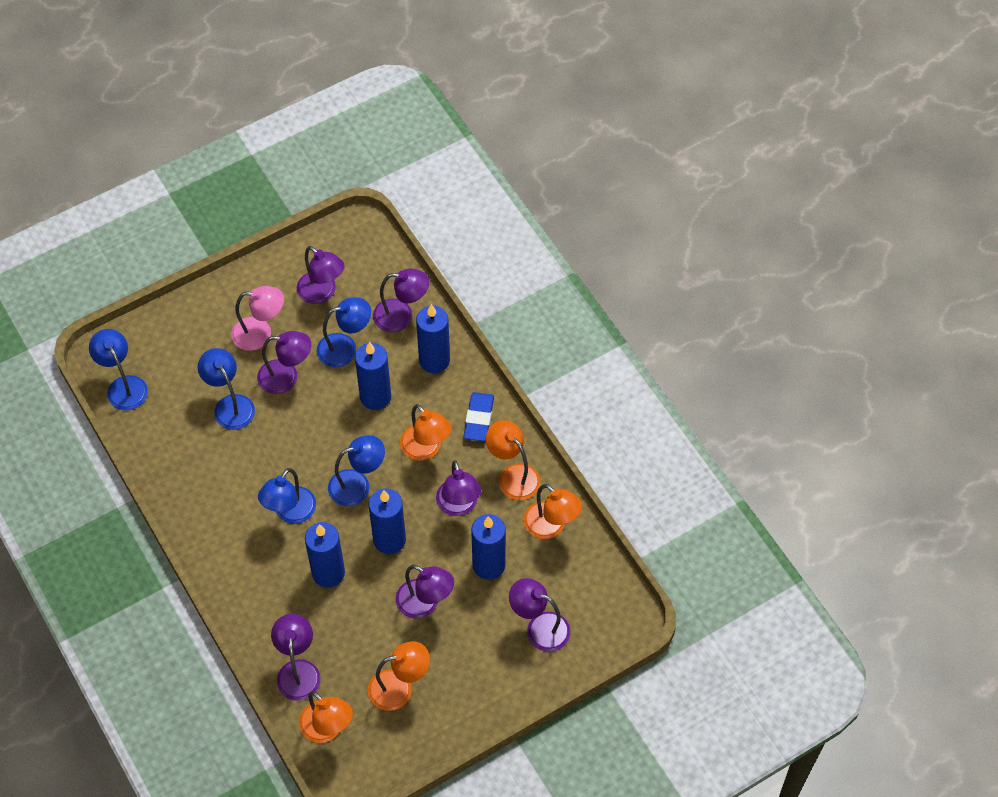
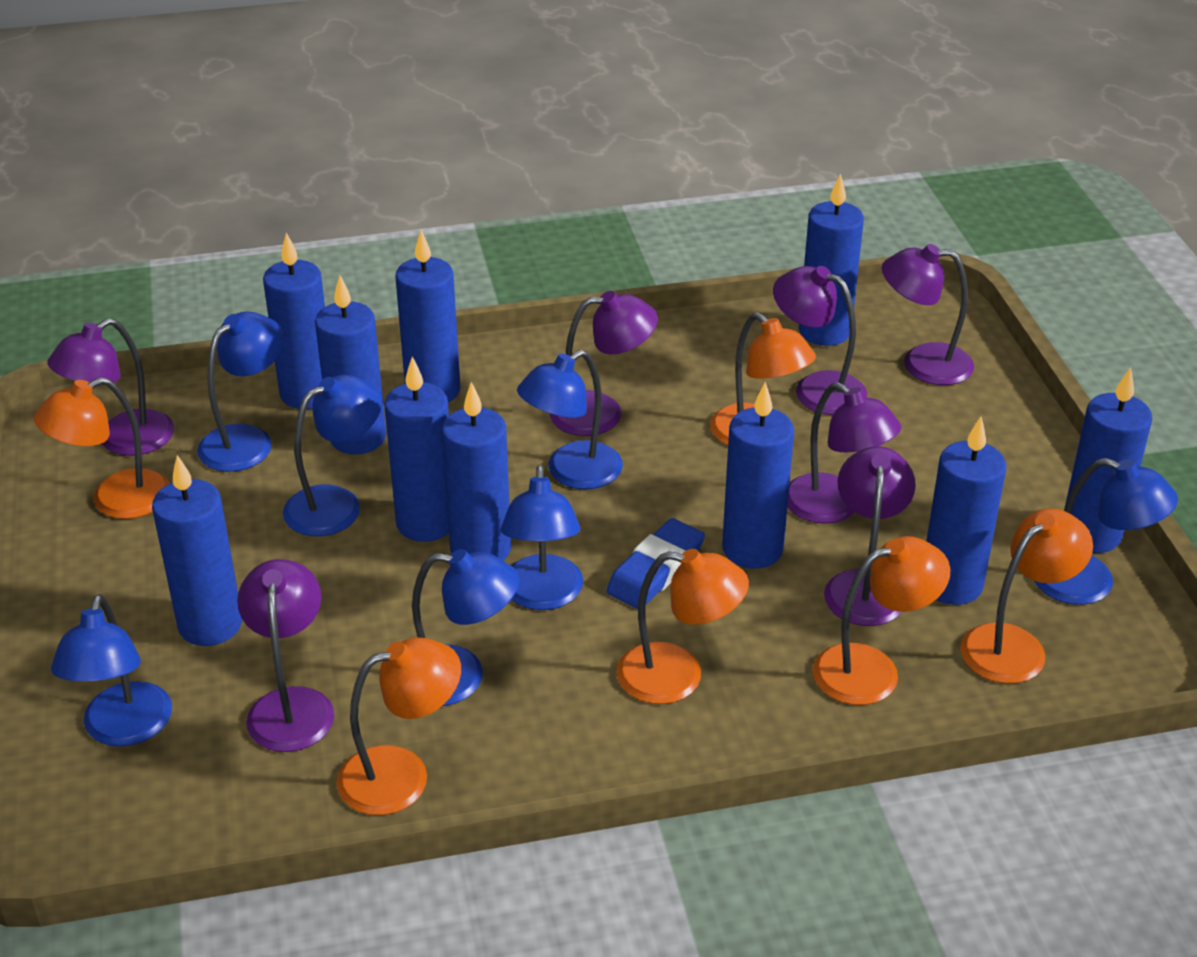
blue candle: [305,522,345,588] [355,342,391,410] [368,488,406,554] [416,304,450,373] [471,514,506,580] = 5 -> [152,455,242,646] [263,233,325,409] [315,275,386,454] [384,357,449,542] [395,230,460,403] [442,382,511,561] [722,382,794,569] [799,173,864,346] [927,417,1006,605] [1064,367,1152,553] = 10
blue lamp: [89,329,148,410] [198,348,255,430] [258,468,316,524] [317,297,371,367] [328,435,385,506] = 5 -> [51,594,172,747] [197,312,284,472] [283,375,382,536] [412,549,519,706] [501,465,583,610] [517,350,623,489] [1034,458,1178,605] = 7
orange lamp: [299,691,353,743] [368,641,430,711] [400,404,451,460] [486,420,540,500] [523,484,582,539] = 5 -> [34,377,170,519] [336,637,461,815] [617,549,749,704] [710,313,816,445] [813,536,950,705] [960,508,1093,684] = 6
pink lamp: [231,286,284,351] = 1 -> none = 0

